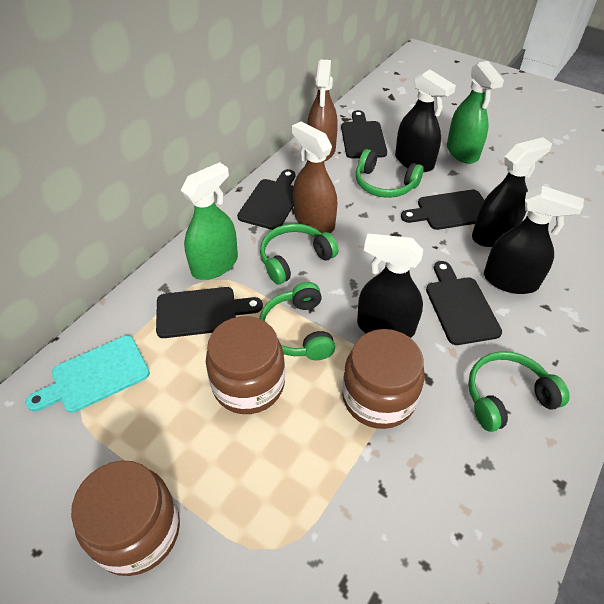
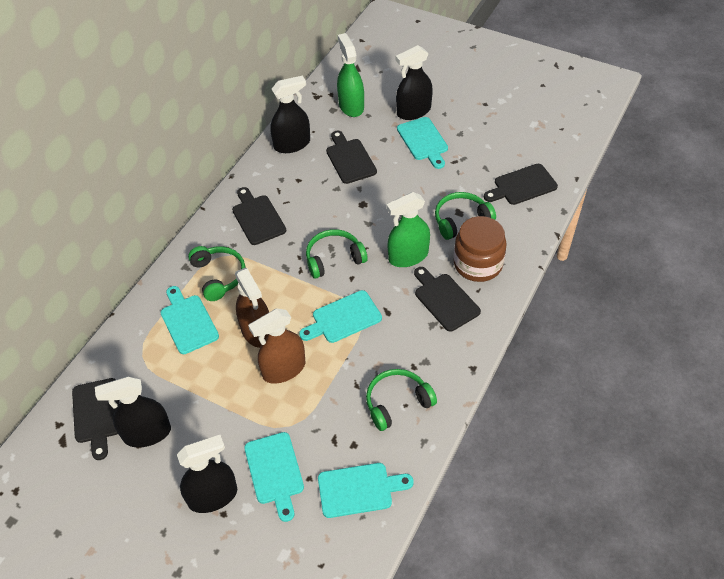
brown jar: [71,460,180,576] [206,316,285,414] [342,329,425,429] = 3 -> [454,216,507,282] = 1
turquoise cutting board: [26,335,150,413] = 1 -> [160,286,219,354] [244,432,304,522] [299,290,382,343] [318,463,413,518] [397,117,448,169] = 5

